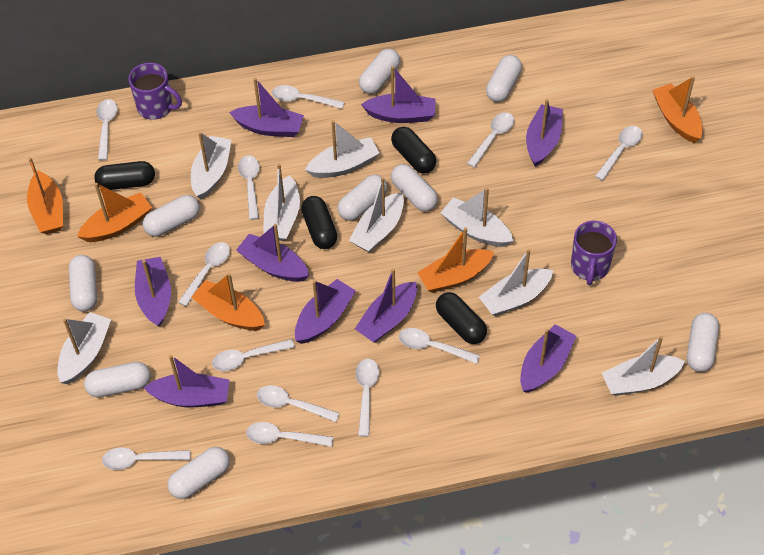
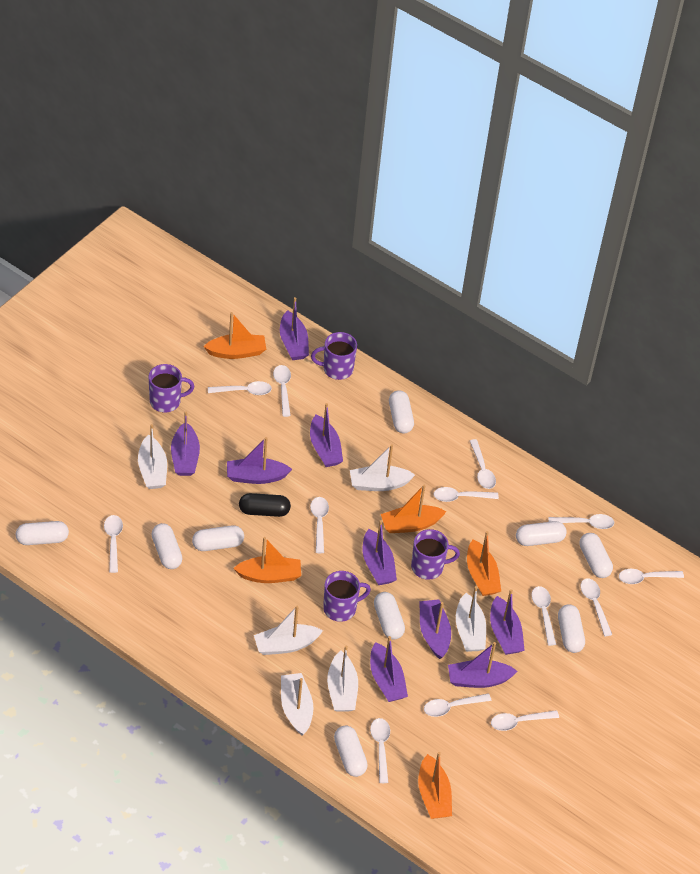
black capsule: [94,161,155,190] [301,196,337,249] [391,127,436,174] [436,292,487,344] = 4 -> [239,493,291,517] = 1
purple mug: [129,63,182,120] [571,221,617,285] = 2 -> [149,364,194,412] [311,332,357,380] [323,571,371,622] [411,529,460,580] = 4
white boat: [57,312,111,384] [191,132,231,199] [263,163,300,241] [305,120,380,178] [349,177,404,252] [441,188,513,247] [479,249,553,316] [602,336,685,396] = 8 -> [138,424,167,489] [254,606,323,655] [281,673,313,735] [327,646,358,712] [350,444,415,491] [456,586,486,652] = 6
white spoon: [97,99,118,160] [102,448,190,470] [178,242,230,306] [212,339,295,371] [238,155,260,220] [246,422,333,447] [257,385,340,422] [272,85,345,109] [355,359,379,437] [399,328,480,364] [467,112,514,168] [595,126,642,181] = 12 -> [104,515,123,573] [208,381,272,395] [273,365,291,417] [310,497,329,553] [370,718,390,783] [424,693,491,717] [434,487,499,502] [470,439,496,489] [491,710,559,731] [531,586,556,646] [548,514,614,529] [581,578,612,636] [619,569,684,584] = 13

